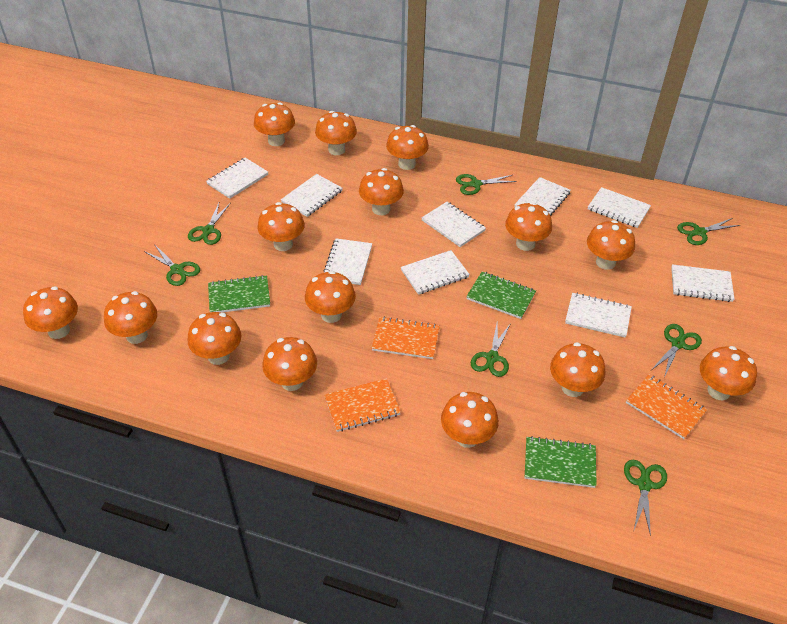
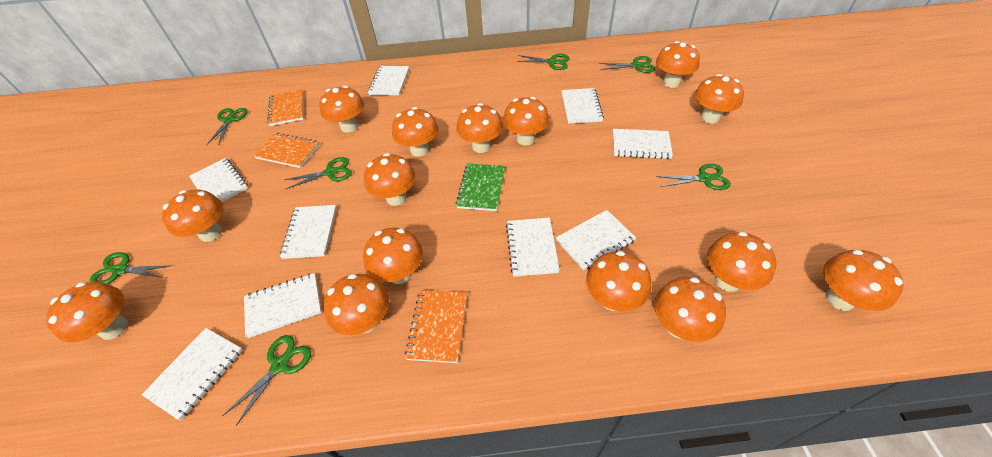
green notebook: [208,275,270,313] [466,271,536,319] [525,436,597,488] = 3 -> [456,163,505,211] = 1

